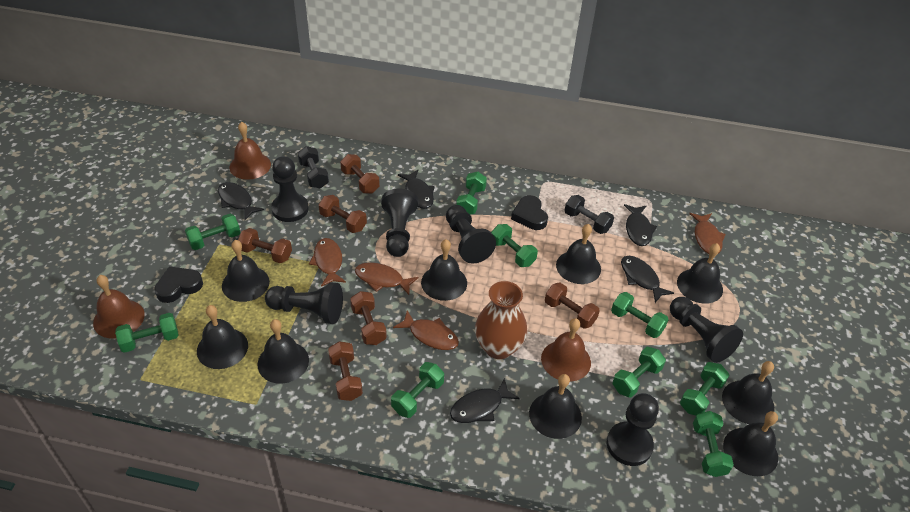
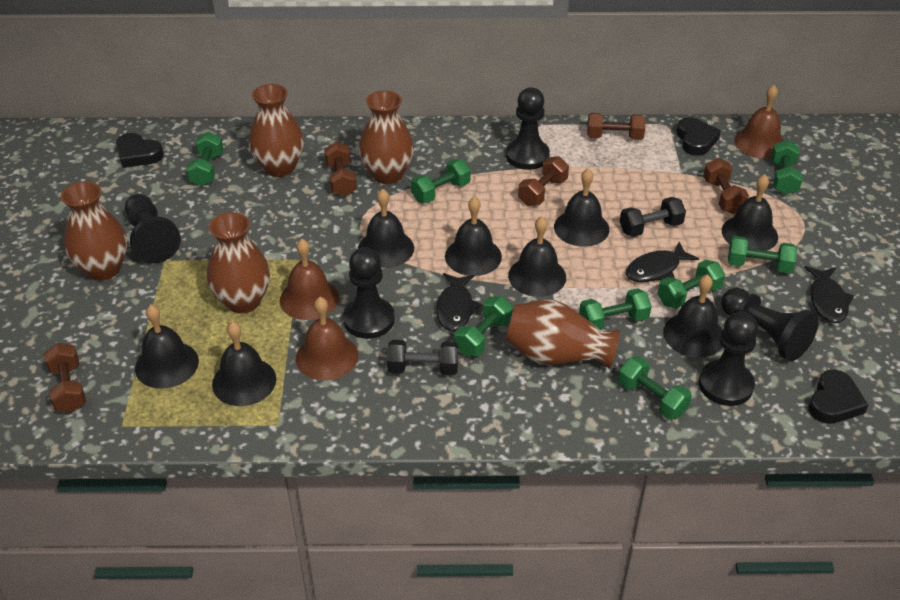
black bell: [197,305,248,369] [222,240,270,302] [258,319,309,384] [421,239,467,301] [529,374,582,439] [556,224,601,284] [677,243,723,304] [722,361,775,424] [723,411,778,476] = 9 -> [135,305,199,389] [212,321,276,406] [358,189,414,268] [445,196,502,276] [508,216,566,297] [554,169,609,247] [663,274,723,357] [722,174,778,251] = 8
black fish: [218,182,264,220] [398,170,435,209] [450,378,520,423] [621,256,674,303] [624,204,657,246] = 5 -> [436,273,481,331] [626,242,699,282] [805,266,854,323] = 3
black heart: [154,266,203,303] [511,195,548,230] = 2 -> [116,133,164,168] [677,117,721,156] [809,370,868,424] = 3
black pawn: [265,282,343,324] [271,156,309,222] [381,188,418,257] [446,205,496,264] [607,393,659,466] [670,297,743,363] = 6 -> [125,194,181,263] [343,247,395,339] [506,88,550,170] [699,312,758,406] [721,288,819,361] = 5
brown dumbbell: [238,228,292,263] [319,195,367,233] [328,341,363,401] [340,154,380,194] [350,291,387,345] [545,283,600,329] = 6 -> [44,343,86,412] [324,142,357,196] [518,156,569,206] [587,113,645,140] [703,158,749,214] = 5
brown fish: [309,238,346,287] [355,262,419,295] [393,310,459,350] [689,213,726,254] = 4 -> none = 0
brown vase: [475,281,527,359] = 1 -> [61,181,127,281] [207,212,270,313] [249,84,304,177] [359,90,414,184] [506,299,620,369] = 5
green dumbbell: [115,313,179,353] [185,214,241,250] [391,362,444,418] [456,172,487,215] [491,224,538,267] [611,292,669,338] [612,347,666,398] [680,362,729,416] [693,411,734,477] = 9 -> [186,132,223,186] [411,159,471,203] [455,296,513,356] [579,288,651,330] [618,356,692,420] [657,260,725,309] [728,236,797,274] [771,140,803,195] = 8

